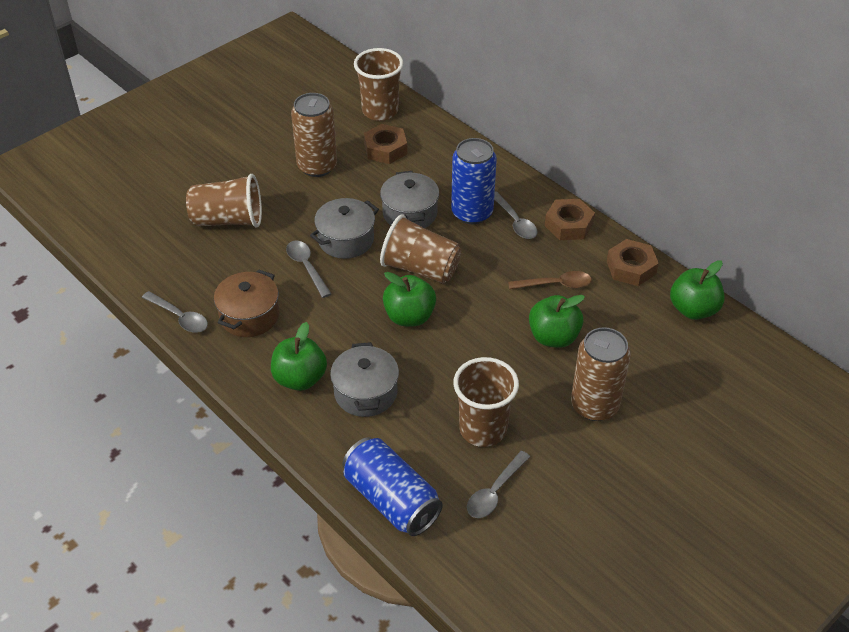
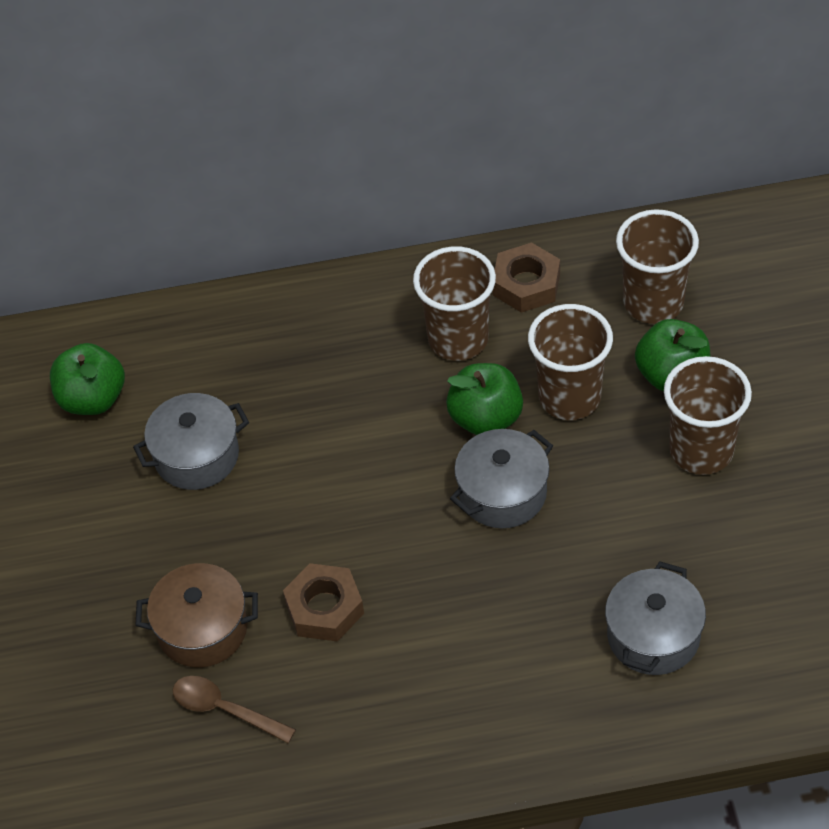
blue can: [342,437,443,536] [451,138,497,224] = 2 -> none = 0
brown can: [291,93,337,177] [571,327,631,421] = 2 -> none = 0
brown nut: [364,124,407,164] [545,199,595,240] [607,239,659,286] = 3 -> [283,563,364,642] [493,242,560,313] = 2
green apple: [271,322,327,391] [383,272,436,326] [529,295,585,348] [670,260,725,320] = 4 -> [50,343,125,415] [446,363,523,435] [635,319,710,392] = 3
grey spoon: [142,291,208,333] [286,240,331,298] [467,451,530,518] [494,191,538,239] = 4 -> none = 0

